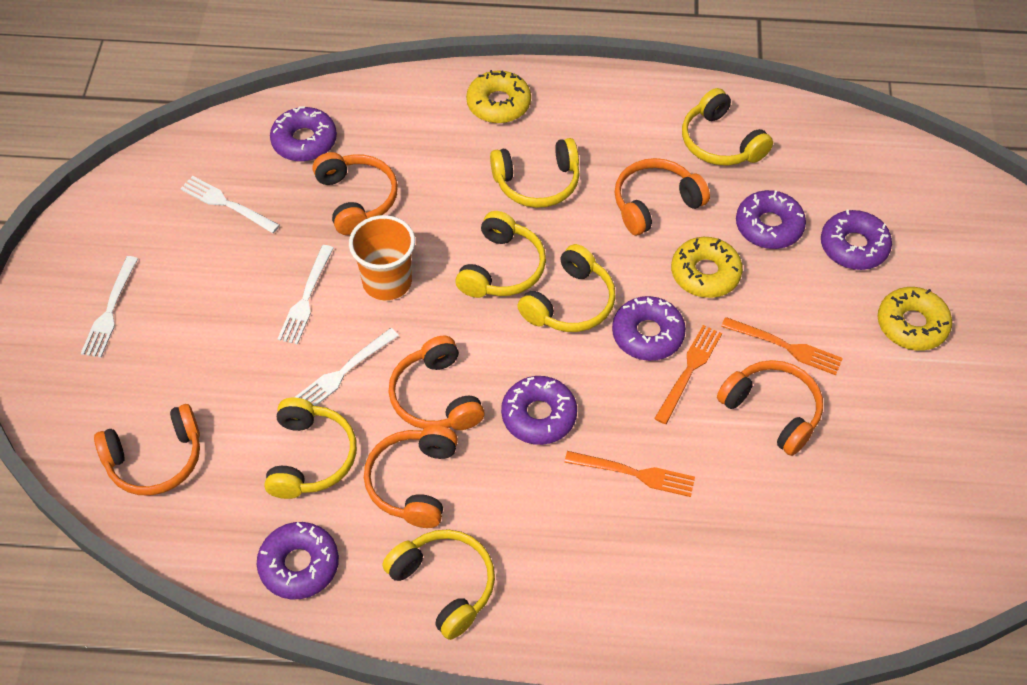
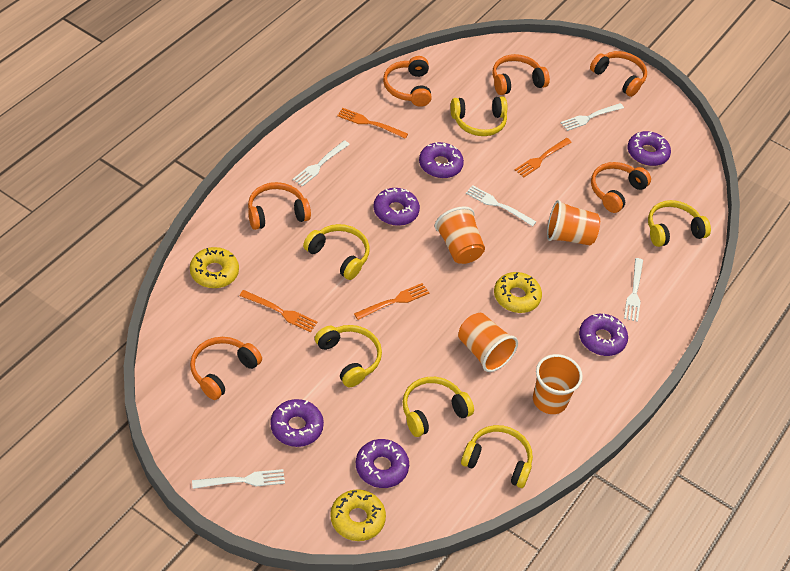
orange cup: [349,215,415,300] = 1 -> [435,206,485,264] [458,313,518,372] [533,354,583,414] [547,200,600,245] = 4
orange fork: [564,451,695,497] [654,325,722,424] [721,317,843,375] = 3 -> [239,290,317,333] [337,108,408,139] [354,283,429,320] [515,138,572,177] = 4
white fork: [81,256,138,358] [180,176,280,233] [278,245,333,345] [294,328,399,406] = 4 -> [192,469,285,489] [293,140,350,187] [466,185,536,226] [561,103,624,131] [624,258,643,322] = 5

